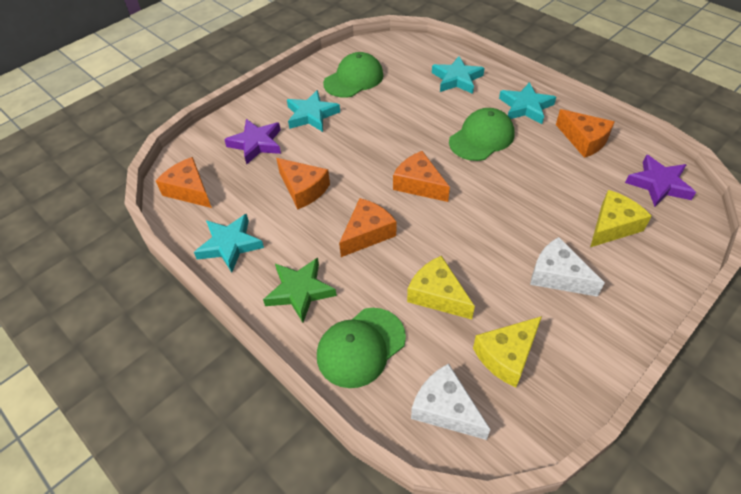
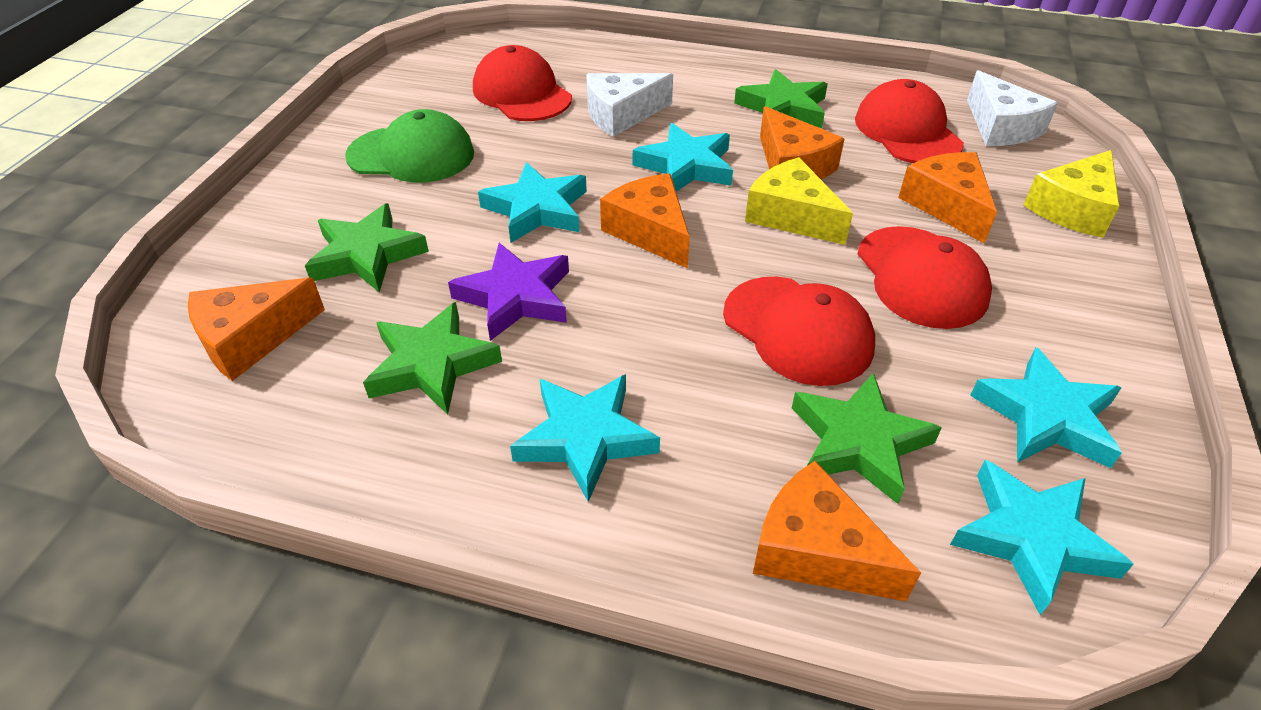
green cap: [317,308,406,388] [323,52,384,98] [449,108,515,161] = 3 -> [345,109,474,183] = 1
green star: [263,257,337,322] = 1 -> [305,203,429,293] [363,302,502,415] [734,69,828,128] [792,373,942,504] = 4
purple star: [224,119,281,165] [625,155,696,207] = 2 -> [448,243,569,341] = 1
red cap: none = 0 -> [473,45,572,121] [723,277,875,386] [855,79,964,163] [857,226,992,329] = 4
turquoise star: [194,214,264,272] [287,90,340,132] [432,56,485,94] [499,82,556,124] = 4 -> [478,162,587,243] [510,374,660,502] [633,123,733,192] [950,460,1134,615] [970,347,1122,468] = 5
yellow cheese: [407,256,475,319] [473,316,542,388] [590,190,652,247] = 3 -> [745,157,853,245] [1024,150,1120,238] = 2

